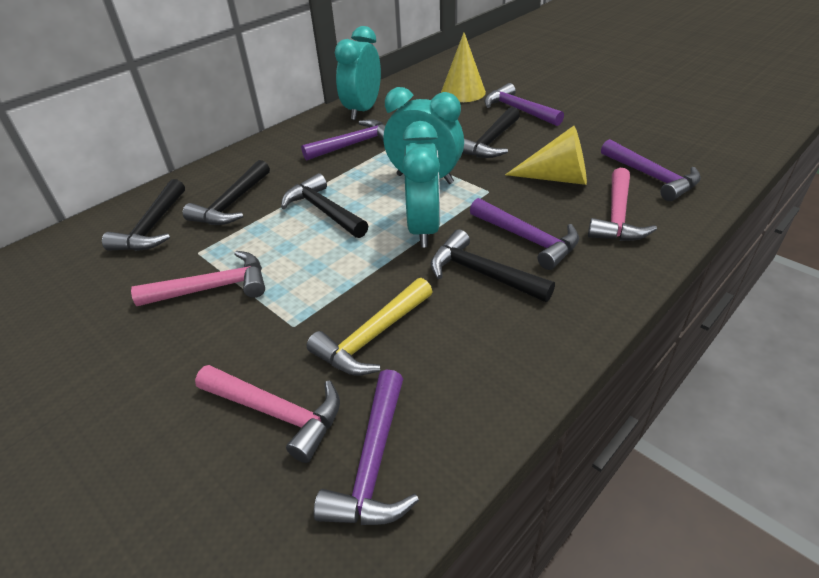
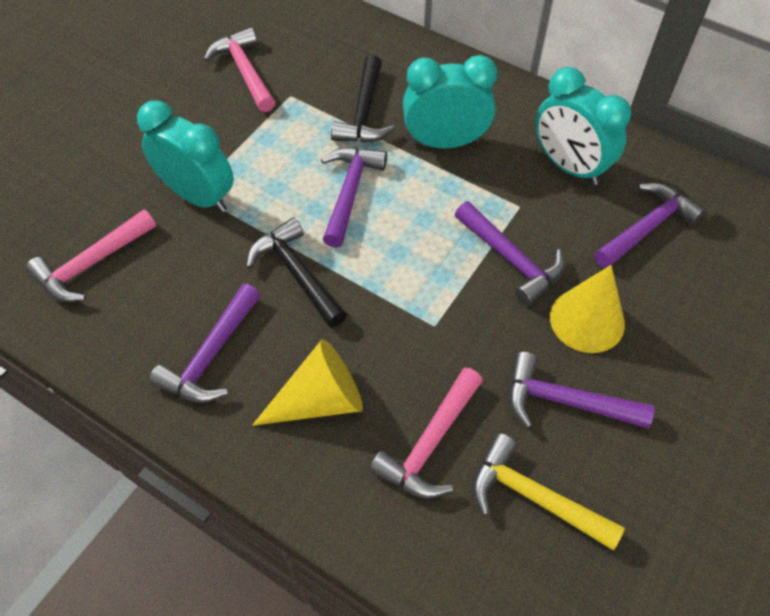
black hammer: [102,179,185,251] [183,160,270,225] [281,173,369,238] [430,229,555,302] [462,107,520,158] = 5 -> [246,217,347,328] [331,55,395,143] = 2

